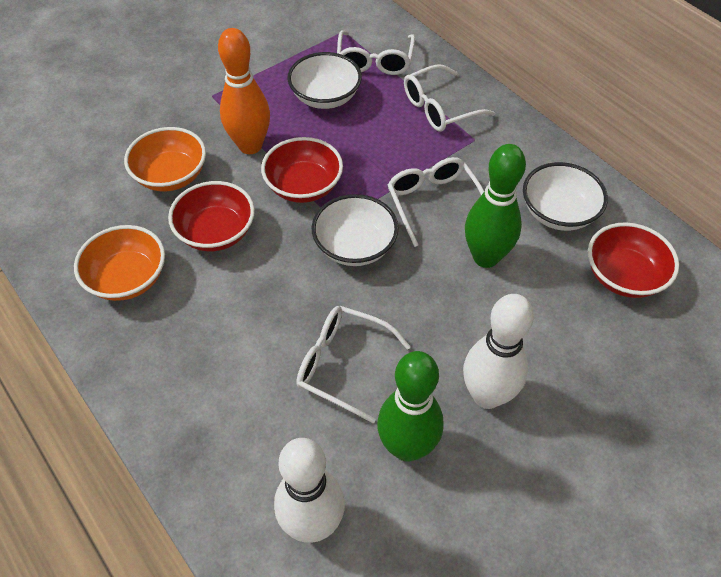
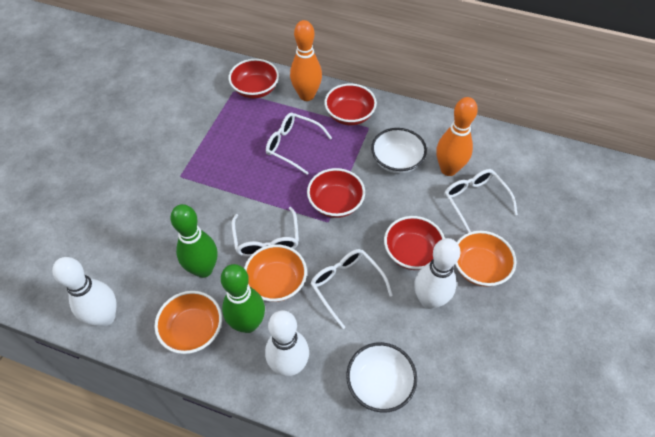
orange bowl: [74,225,165,301] [124,127,206,192] = 2 -> [155,291,222,354] [244,244,307,302] [455,231,516,287] = 3
orange bowling pin: [218,28,270,154] = 1 -> [290,20,322,101] [436,97,478,176] = 2
red bowl: [168,181,255,251] [261,137,343,203] [588,222,679,298] = 3 -> [229,59,279,99] [307,168,365,218] [324,83,377,125] [384,216,445,270] = 4
white bowl: [287,52,362,109] [312,194,399,266] [523,162,608,231] = 3 -> [346,342,417,413] [371,128,427,174] = 2
white bowling pin: [274,438,345,543] [463,294,534,409] = 2 -> [52,257,117,327] [265,310,309,376] [414,238,460,309] = 3

